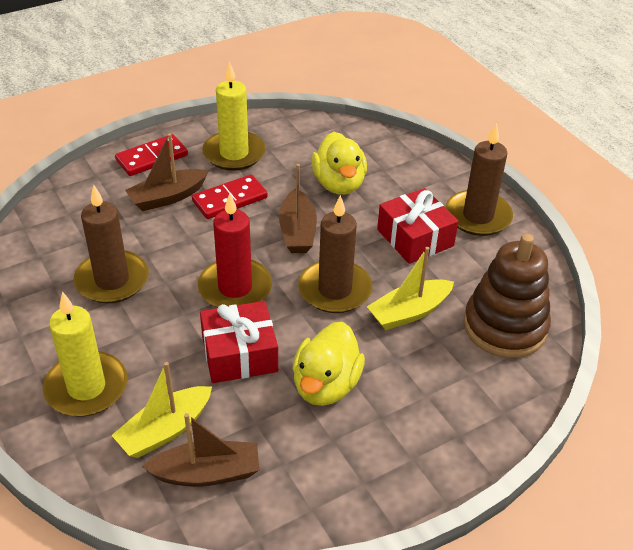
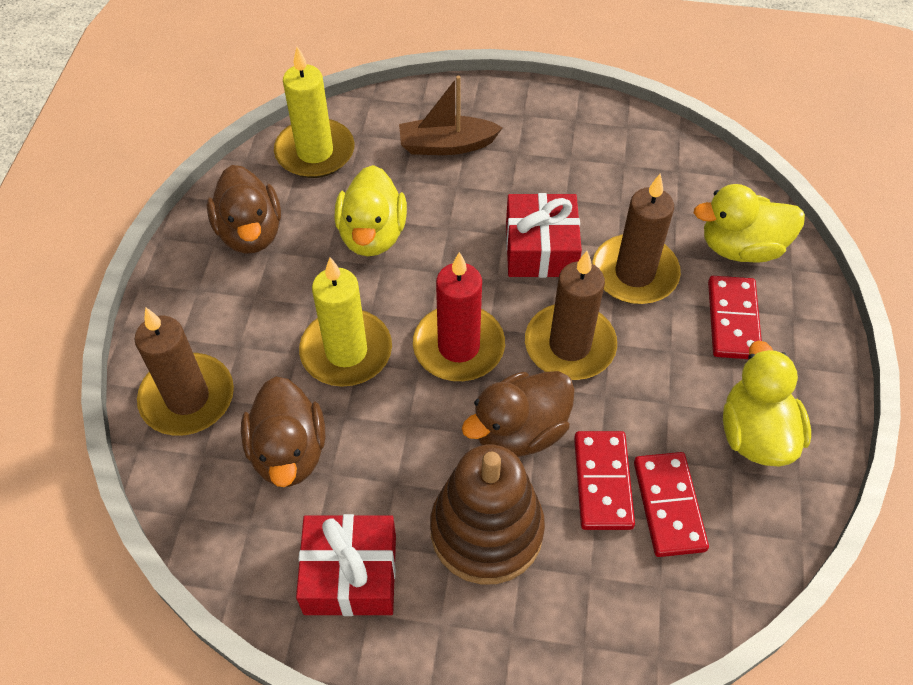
brown boat: [125,133,208,211] [142,413,259,487] [279,164,317,253] = 3 -> [399,76,503,155] = 1
brown duck: none = 0 -> [206,165,281,254] [241,377,325,487] [462,371,575,457] = 3
red domino: [115,134,188,176] [192,174,268,219] = 2 -> [574,431,635,530] [634,452,709,557] [708,276,762,359] = 3
yellow boat: [111,362,212,458] [367,247,454,330] = 2 -> none = 0
yellow duck: [292,322,365,406] [311,132,367,195] = 2 -> [334,165,407,256] [694,184,805,263] [723,340,811,466] = 3

